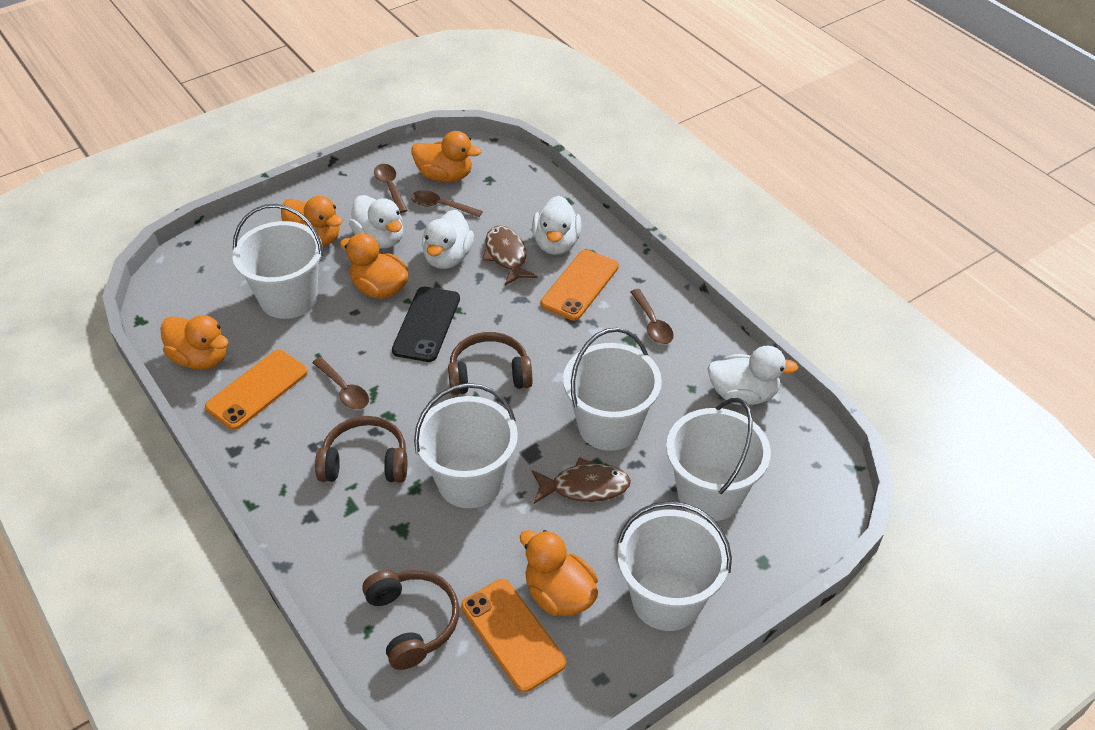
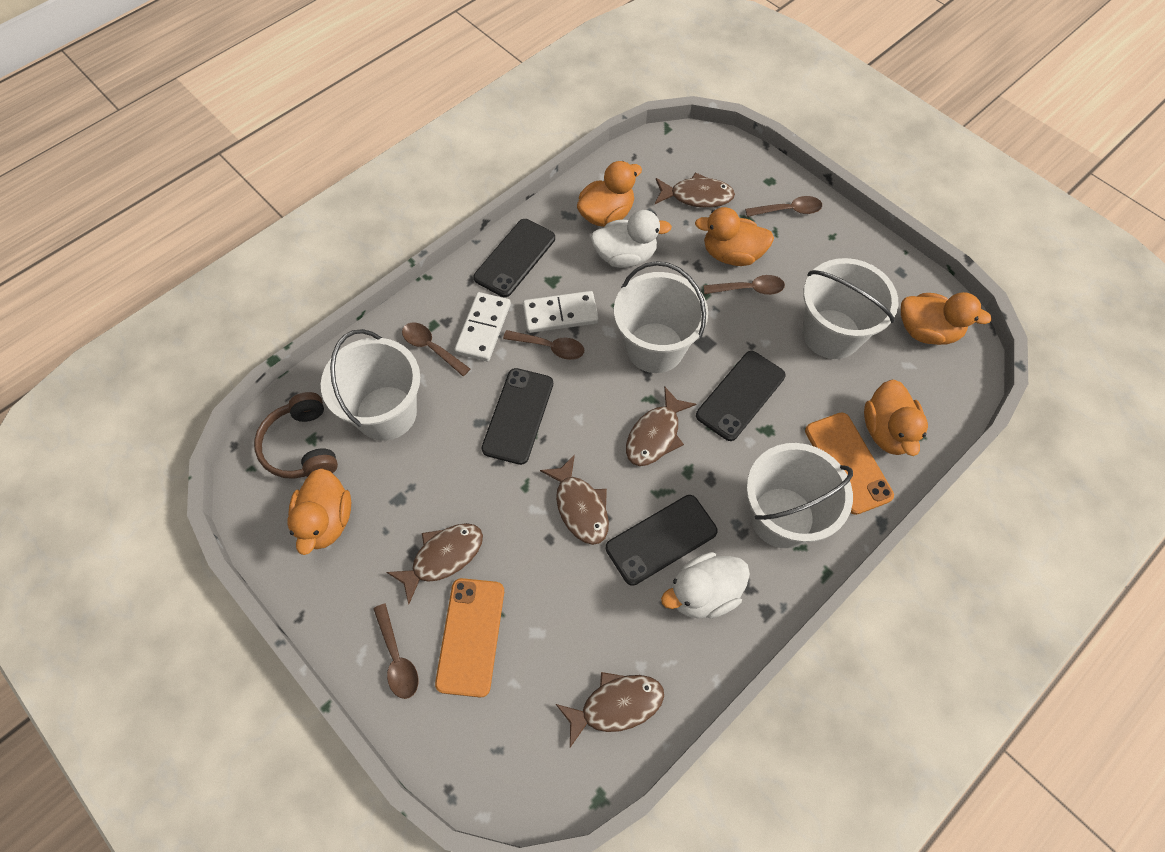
black phone: [392,287,460,362] = 1 -> [473,219,555,297] [481,368,553,465] [606,495,718,586] [696,351,785,441] = 4
brown fish: [482,226,538,285] [532,457,631,504] = 2 -> [387,523,483,605] [540,455,609,545] [556,672,664,747] [626,386,696,466] [655,172,735,208] = 5
brown headphones: [315,416,407,482] [362,570,459,670] [448,332,533,395] = 3 -> [254,392,338,479] = 1
brown spoon: [312,357,369,409] [374,164,408,213] [411,190,483,217] [630,289,674,344] = 4 -> [373,604,418,699] [402,323,470,376] [503,330,584,360] [703,275,785,295] [745,196,822,217] = 5
orange phone: [205,350,308,430] [461,579,566,693] [540,250,619,321] = 3 -> [435,578,504,697] [805,412,894,515] = 2
white bucket: [232,204,323,319] [414,383,518,508] [563,328,662,451] [617,501,732,631] [666,398,771,521] = 5 -> [321,329,420,441] [614,261,708,373] [747,443,853,548] [803,258,898,359] = 4
white domino: none = 0 -> [454,292,511,361] [523,291,599,333] = 2
white duck: [349,195,403,249] [422,210,474,269] [532,196,582,255] [708,346,799,405] = 4 -> [591,210,672,268] [661,552,750,618] = 2

